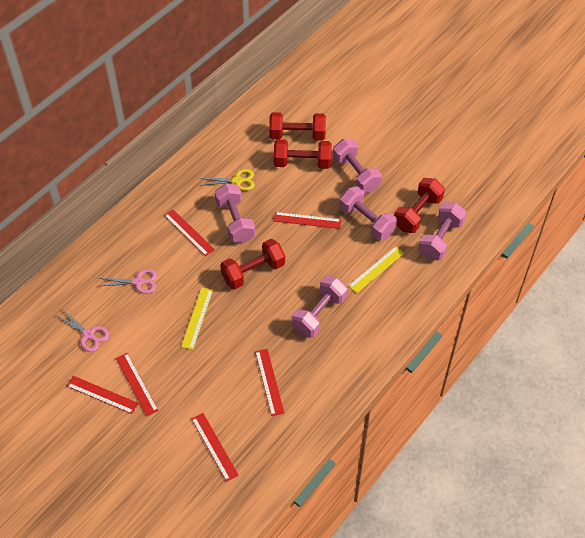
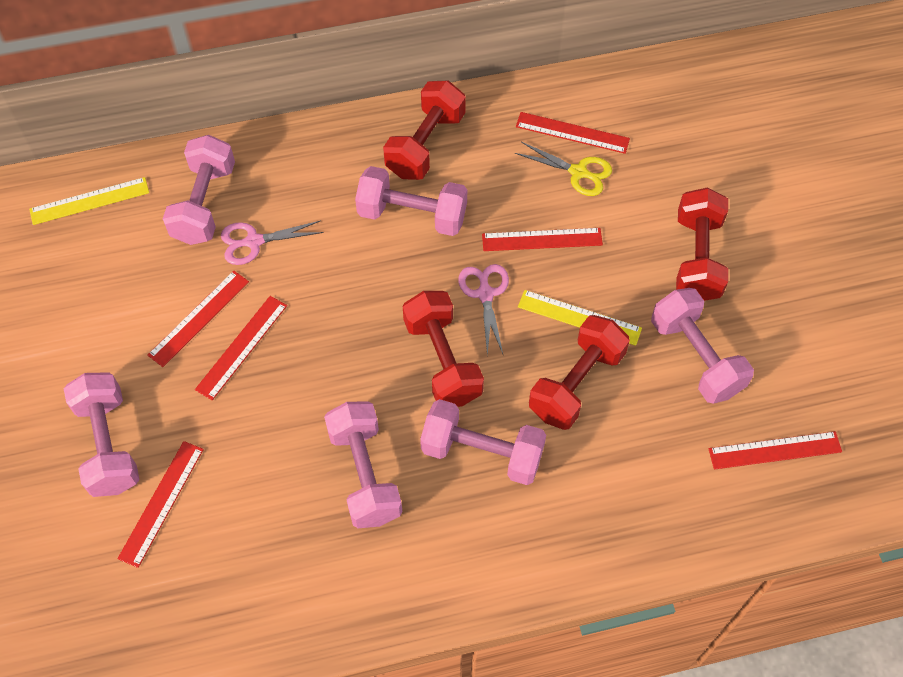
pink dumbbell: [215,183,255,243] [292,276,347,338] [333,139,382,193] [339,186,397,241] [418,202,467,260] = 5 -> [64,372,140,497] [163,135,235,245] [324,401,402,528] [355,166,467,236] [420,399,546,485] [651,288,754,404] = 6

